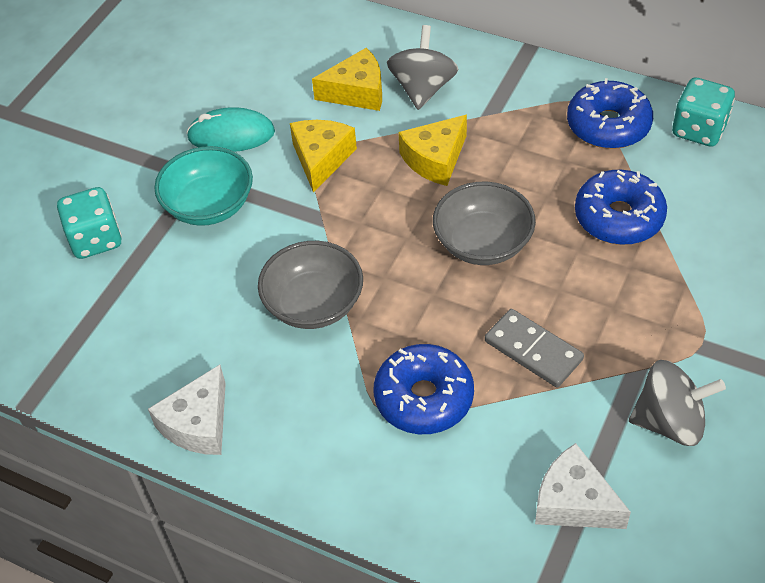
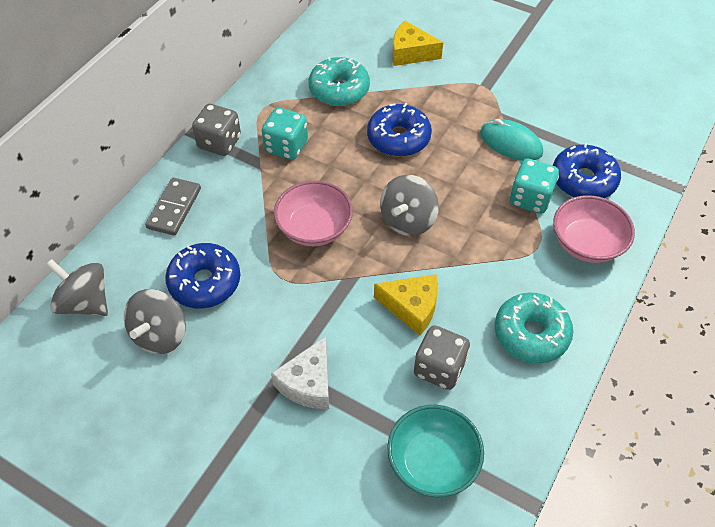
grey bowl: [258,241,363,329] [433,182,536,265] = 2 -> none = 0
grey dice: none = 0 -> [192,104,241,156] [414,325,470,390] = 2
grey spinning top: [387,25,458,110] [629,360,726,446] = 2 -> [46,259,108,316] [124,289,186,354] [380,175,439,236] = 3
pink bowl: none = 0 -> [274,181,353,246] [553,195,635,263] = 2
turquoise donut: none = 0 -> [309,57,370,106] [495,293,573,364] = 2
white cheese: [148,365,226,455] [535,443,631,529] = 2 -> [271,336,329,409] = 1
yellow cheese: [290,120,357,193] [312,48,382,111] [398,115,467,186] = 3 -> [374,274,438,336] [392,21,443,66] = 2

